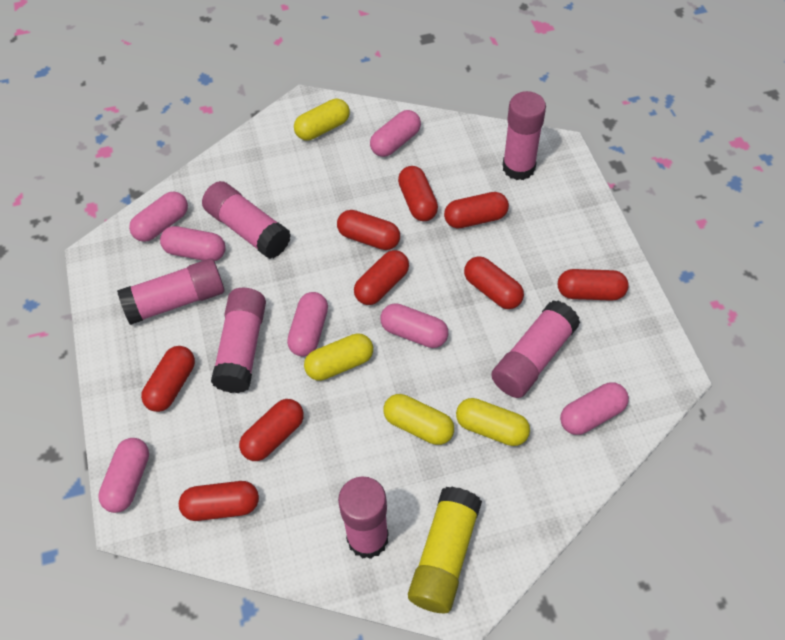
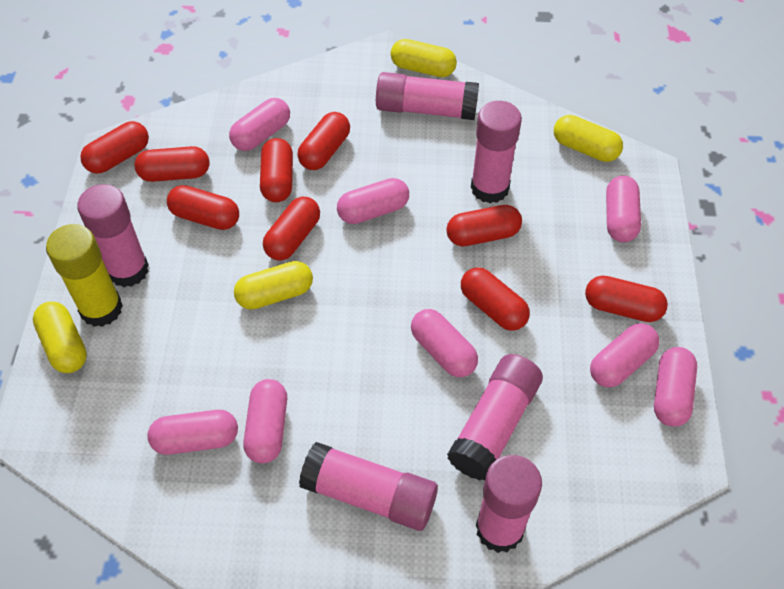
pink capsule: [98,438,149,513] [129,191,188,242] [160,226,226,261] [287,292,328,357] [370,110,421,157] [380,303,448,348] [560,382,629,435] = 7 -> [148,410,238,455] [229,98,290,151] [243,379,287,463] [337,178,409,224] [411,309,478,377] [590,323,659,388] [606,175,641,242] [654,347,697,427] = 8

